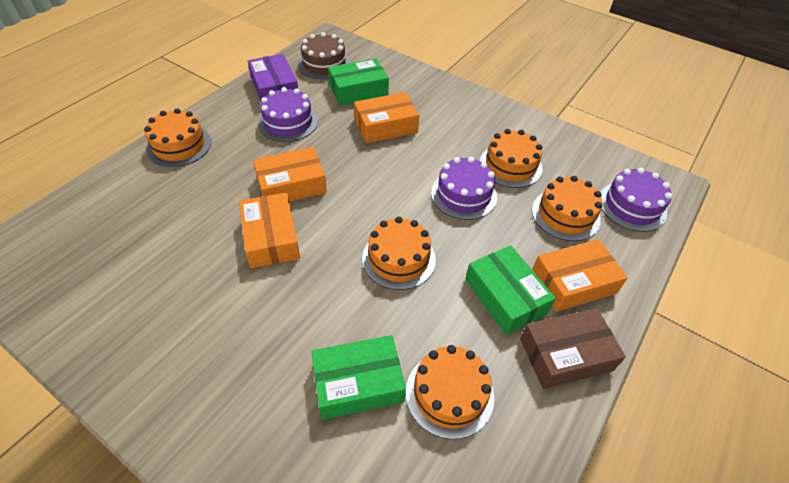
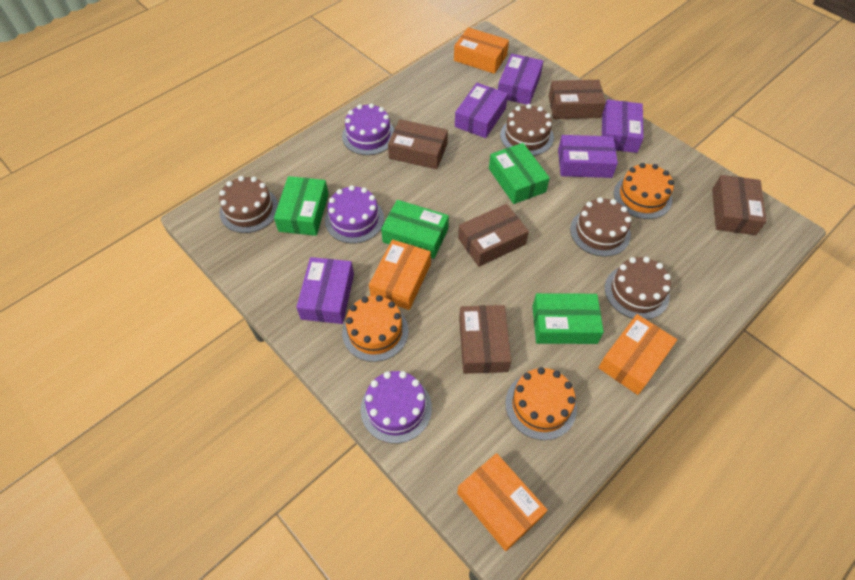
brown box: [520,308,626,389] = 1 -> [388,119,448,169] [458,204,529,267] [459,305,511,374] [549,80,606,119] [712,175,767,235] = 5
brown cake: [298,32,350,80] = 1 -> [219,176,278,233] [500,104,554,156] [570,197,631,257] [605,257,671,320] = 4
green box: [311,335,406,420] [328,58,389,105] [465,245,556,335] = 3 -> [274,176,329,236] [381,200,449,259] [489,143,550,204] [532,293,604,344] = 4
orange cake: [144,108,211,167] [362,217,436,290] [406,345,494,439] [480,129,543,188] [532,176,603,241] = 5 -> [342,295,409,362] [505,367,577,440] [614,163,674,219] = 3
purple box: [248,54,298,101] = 1 -> [296,257,354,324] [455,83,508,138] [498,54,543,105] [558,135,618,178] [602,100,644,153] = 5

